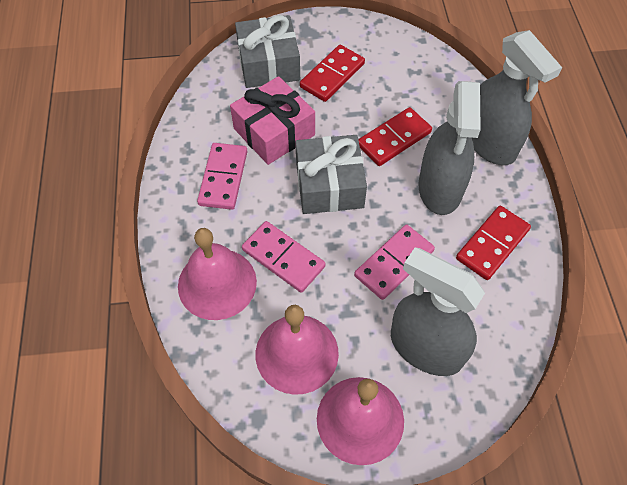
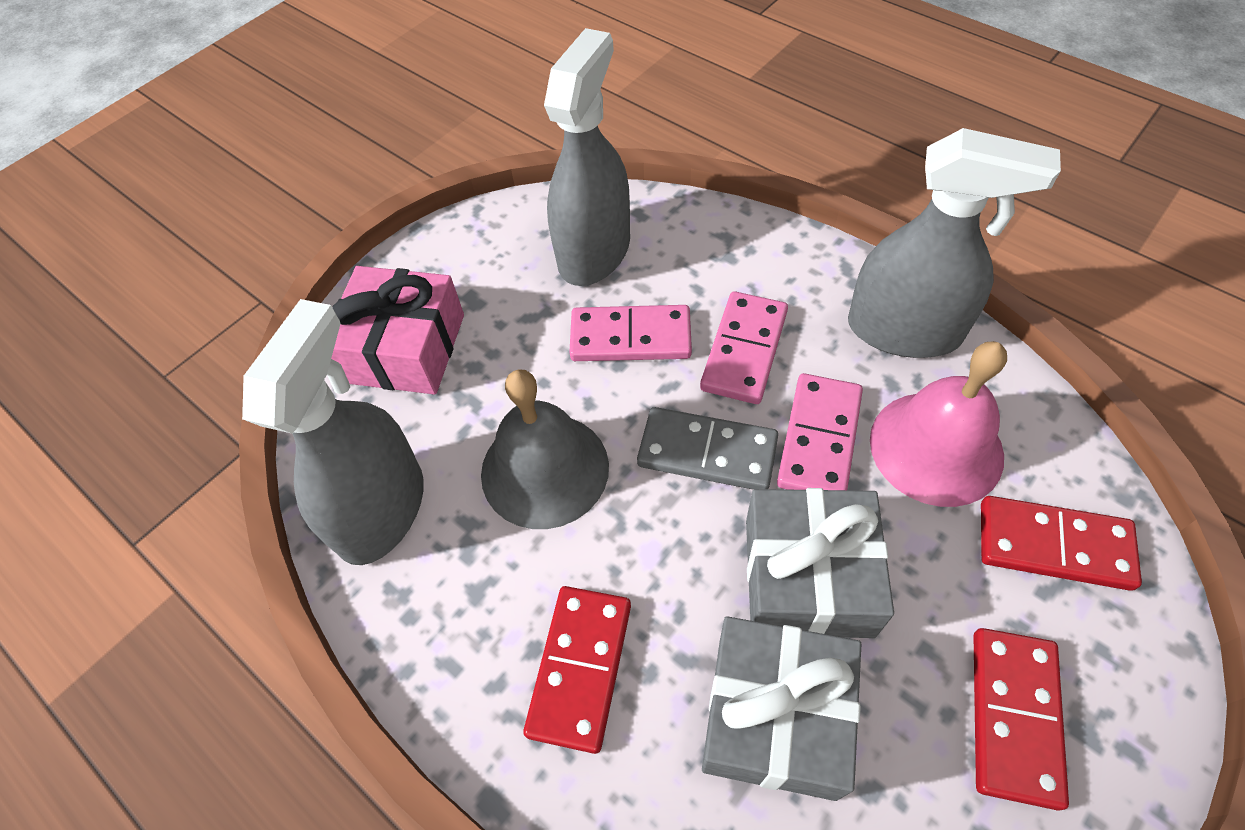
grey bell: none = 0 -> [481,369,609,529] = 1
grey domino: none = 0 -> [637,407,778,489] = 1
pink bell: [178,228,257,320] [256,305,339,395] [317,377,404,465] = 3 -> [870,341,1007,507] = 1

